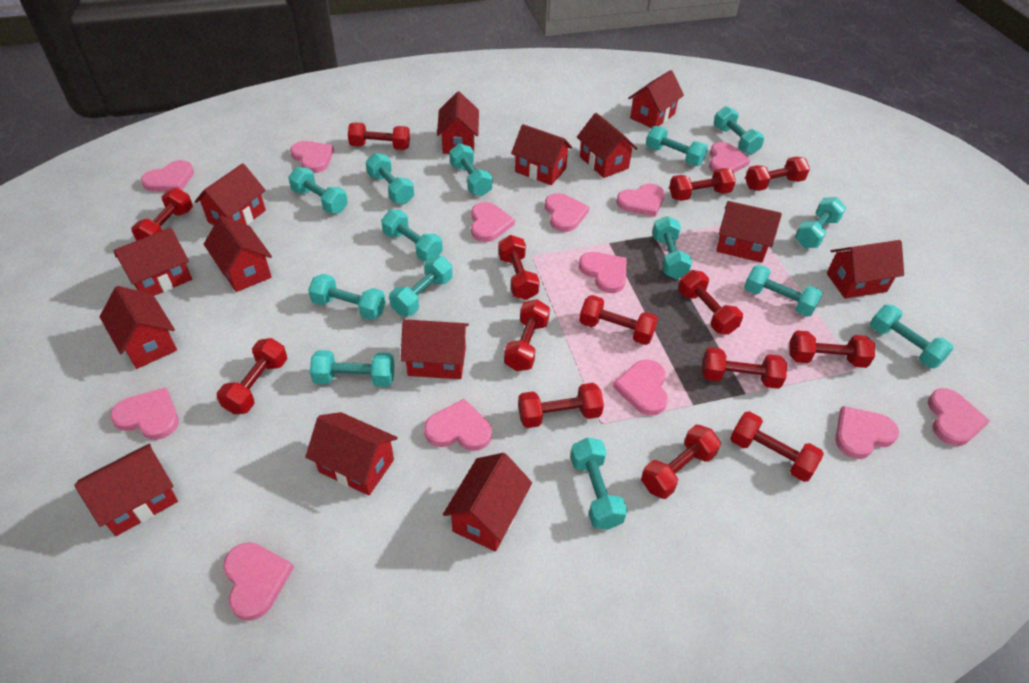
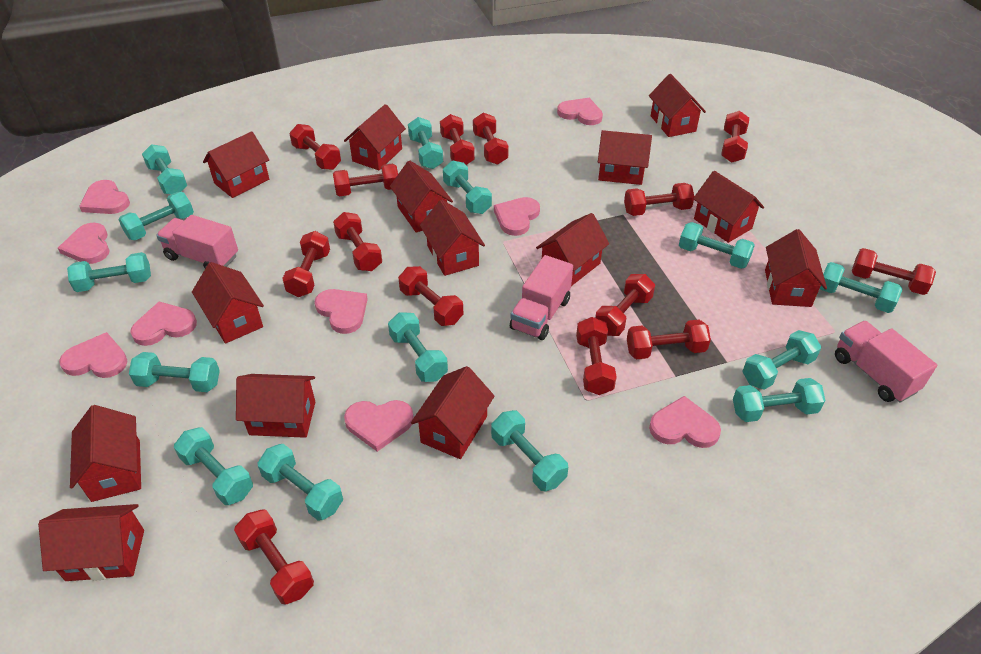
pink heart: [110,387,179,440] [141,160,194,192] [223,542,294,621] [290,141,334,173] [424,399,492,451] [471,202,515,242] [545,193,589,232] [579,252,627,293] [613,359,668,416] [616,183,665,217] [709,142,750,173] [835,406,899,459] [928,388,990,446] = 13 -> [58,223,110,264] [59,332,127,378] [79,180,130,214] [130,302,197,346] [315,289,368,334] [344,400,414,452] [494,197,540,236] [557,98,603,125] [649,396,721,448] = 9
pink truck: none = 0 -> [156,215,238,268] [510,255,573,340] [835,321,937,403] = 3

